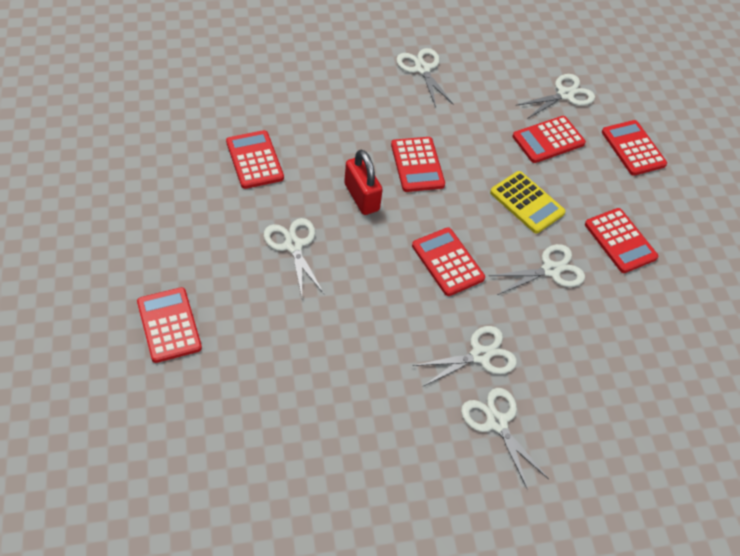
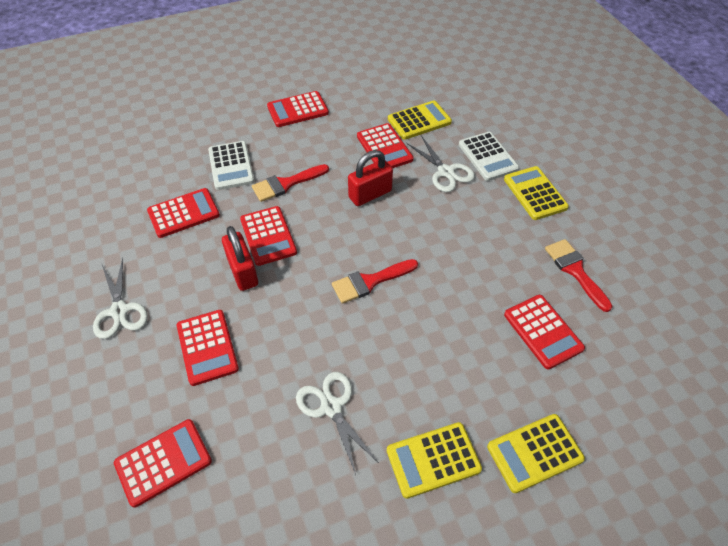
red brush: none = 0 -> [252,164,329,202] [332,259,418,304] [545,239,612,312] = 3
red padlock: [344,149,383,215] = 1 -> [222,226,258,291] [348,150,393,206] = 2
white calculator: none = 0 -> [208,141,254,190] [459,132,519,181] = 2
white scissors: [264,218,324,297] [396,48,454,107] [413,326,517,386] [461,388,549,490] [489,244,585,295] [516,74,595,119] = 6 -> [93,258,148,339] [296,372,379,475] [407,135,475,192] = 3
yellow calculator: [490,171,565,233] = 1 -> [387,422,482,499] [388,101,452,140] [487,414,585,493] [504,166,569,220] = 4

